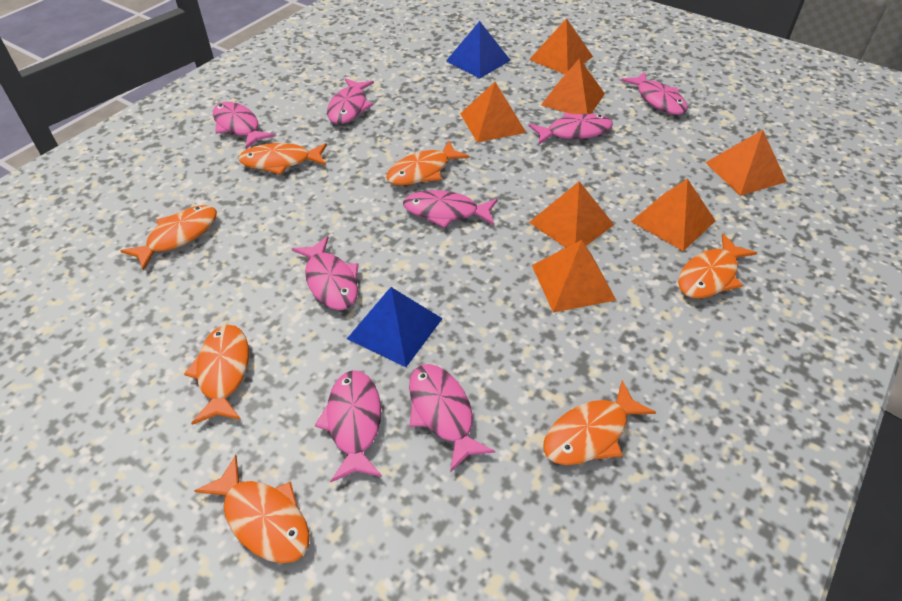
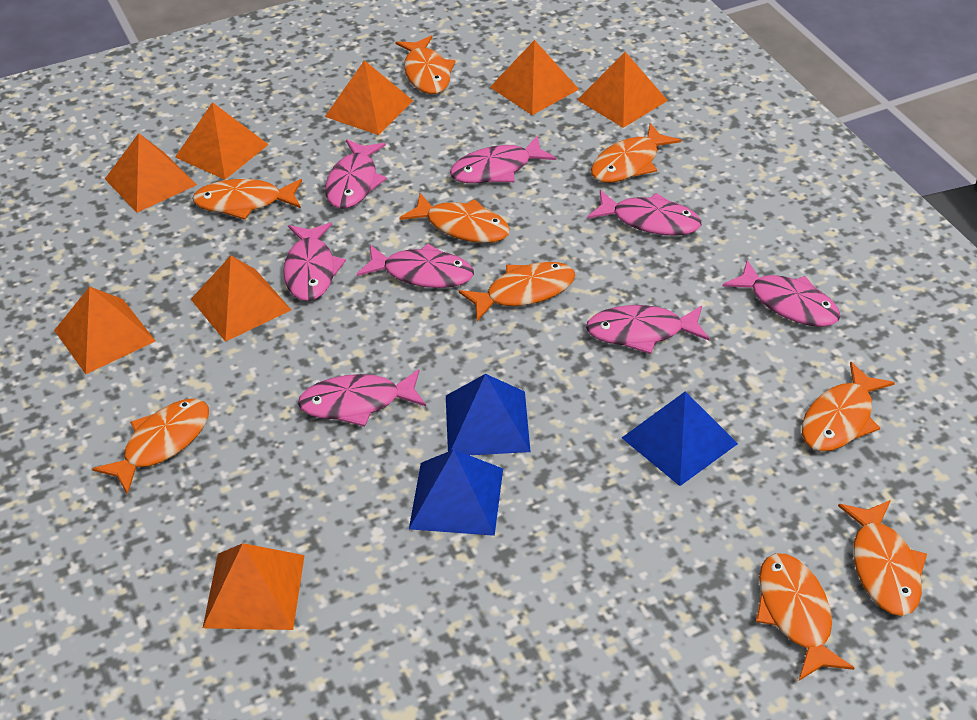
blue pyramid: [347,287,443,367] [446,21,511,78] = 2 -> [409,450,503,536] [446,374,531,455] [622,391,738,486] = 3
orange fish: [120,205,217,271] [184,325,249,425] [194,455,310,563] [238,143,327,175] [386,140,470,186] [543,380,656,465] [678,234,757,299] = 7 -> [92,399,209,495] [192,179,302,220] [396,36,455,94] [400,193,510,243] [459,262,575,321] [591,123,681,183] [756,553,854,681] [802,361,895,451] [838,500,927,616] = 9
orange pyramid: [460,82,526,143] [529,18,593,74] [529,181,614,248] [532,240,616,313] [541,58,605,114] [631,179,715,251] [705,130,787,196] = 7 -> [54,286,155,374] [105,133,197,213] [175,102,269,180] [191,255,291,342] [203,543,305,630] [325,60,413,135] [490,40,579,115] [577,52,668,128] = 8

